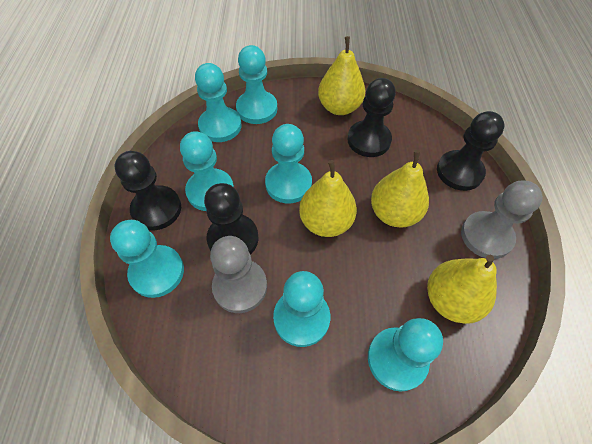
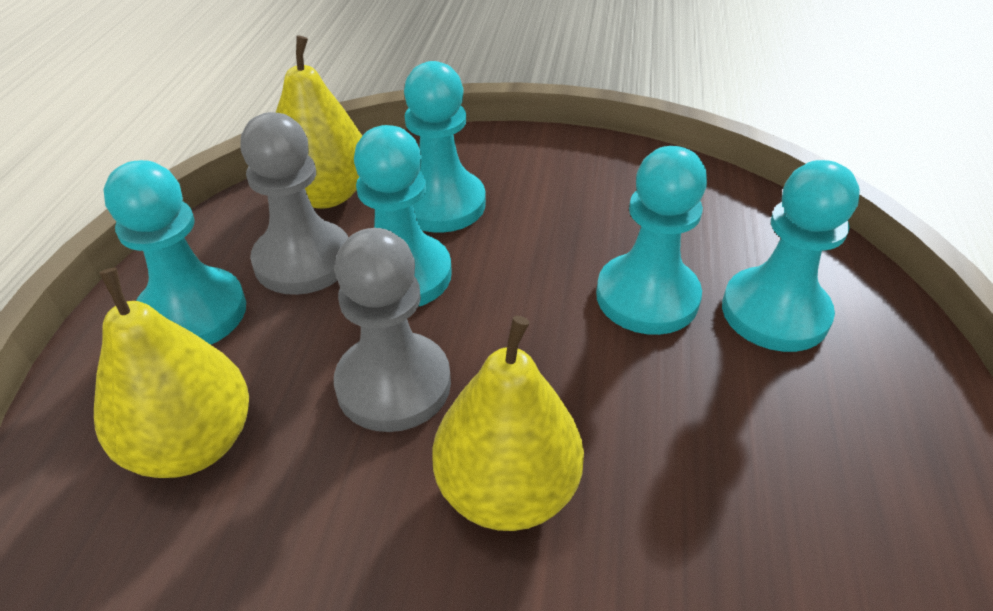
black pawn: [115,151,181,230] [204,183,258,255] [348,78,396,157] [437,111,504,191] = 4 -> none = 0
turquoise pawn: [110,220,184,298] [180,131,234,211] [195,63,242,142] [236,45,277,124] [265,124,312,203] [273,271,330,347] [368,318,443,391] = 7 -> [103,160,246,345] [354,125,452,307] [404,61,486,233] [596,146,707,335] [722,160,860,352] = 5
yellow pear: [299,160,357,237] [318,36,365,115] [371,150,429,228] [427,255,497,324] = 4 -> [94,268,249,478] [276,36,362,209] [433,316,584,531] = 3

